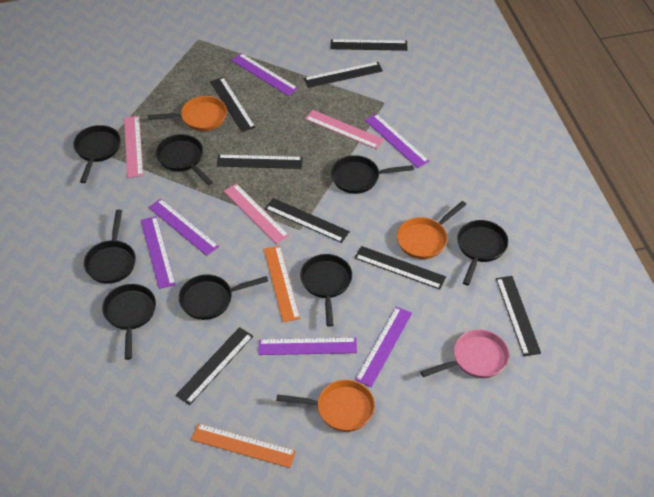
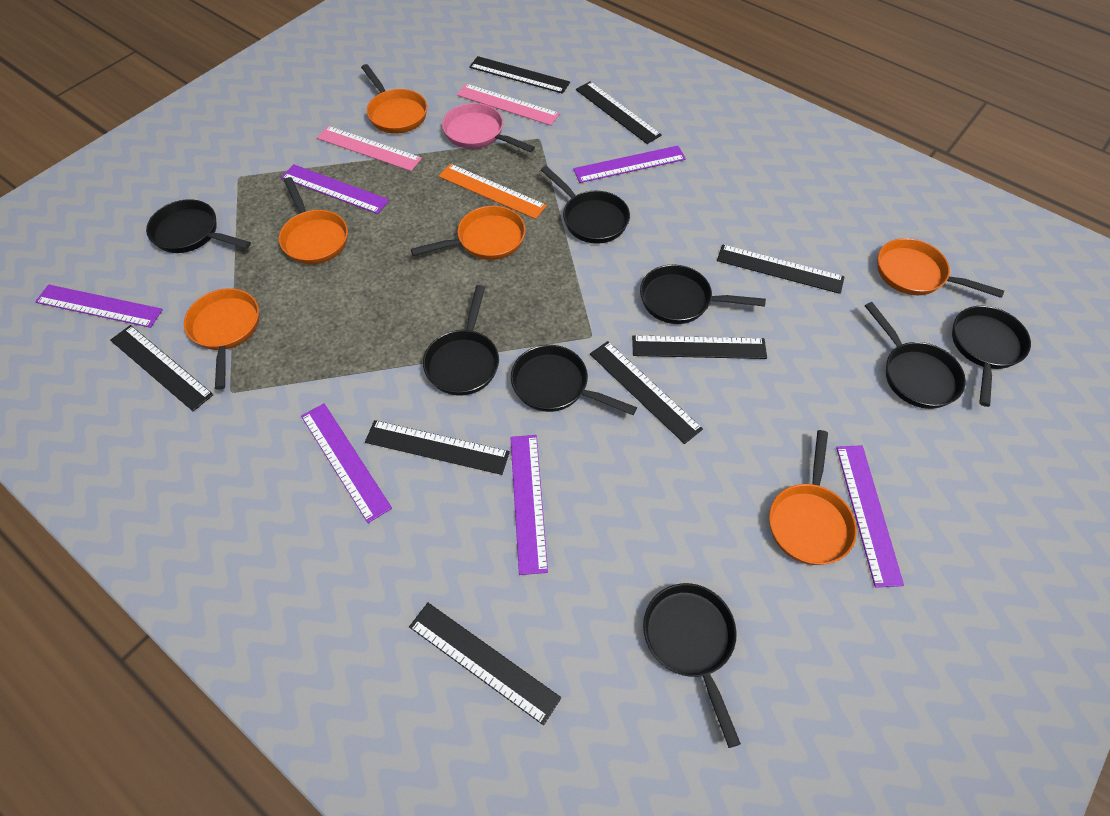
orange pan: [148,96,227,131] [276,380,375,432] [397,201,467,259] = 3 -> [184,288,259,390] [279,177,348,264] [361,64,427,134] [411,206,526,260] [769,430,857,565] [877,238,1004,298] = 6
orange ruler: [191,423,296,468] [264,246,300,322] = 2 -> [439,164,547,219] = 1
pink ruler: [124,116,143,178] [224,183,289,244] [305,110,384,149] = 3 -> [317,126,422,171] [457,84,560,126] = 2

